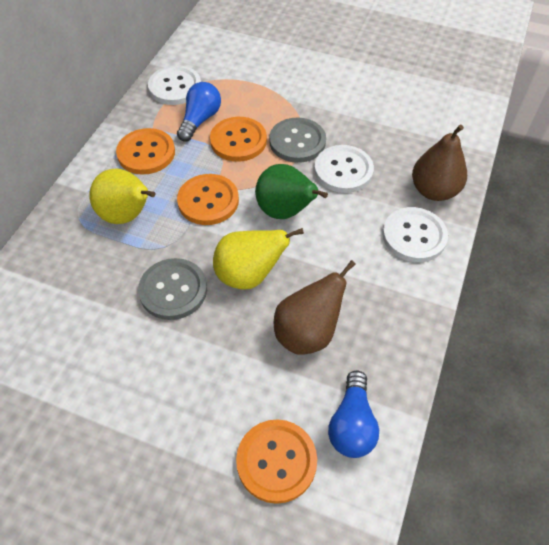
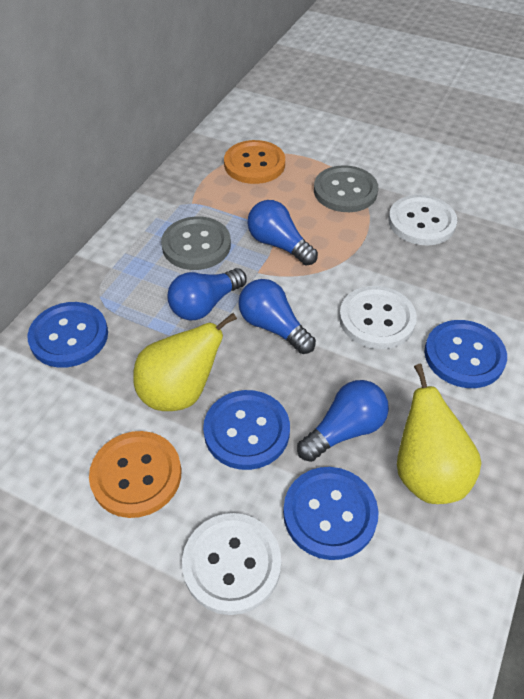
blue button: none = 0 -> [27,302,108,368] [203,390,290,470] [283,467,379,560] [424,320,507,388] = 4
blue light bulb: [177,82,221,142] [328,371,379,458] = 2 -> [167,268,247,320] [238,279,316,354] [247,200,318,266] [297,380,389,462] = 4
brown pear: [274,260,356,355] [412,125,467,201] = 2 -> none = 0
green pear: [255,164,328,219] = 1 -> none = 0
orange button: [116,128,175,175] [177,174,239,225] [210,117,267,162] [236,419,317,504] = 4 -> [89,431,181,518] [224,140,285,184] = 2

